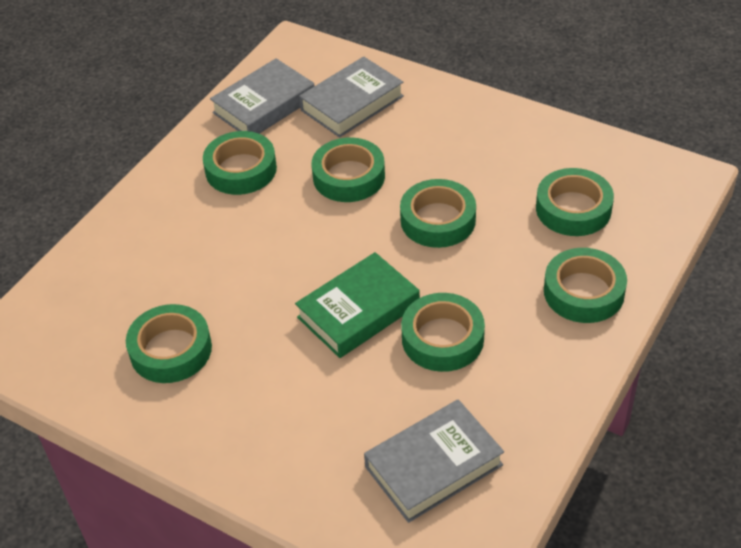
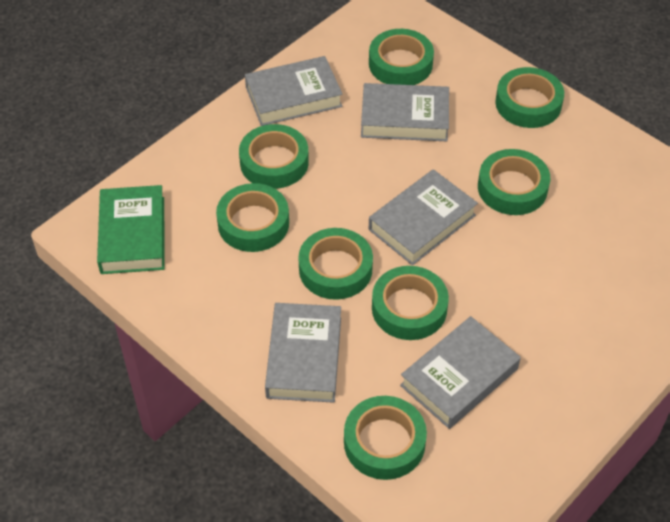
green tape: [126,304,212,383] [203,131,277,195] [311,137,385,202] [400,179,476,248] [401,293,485,372] [536,168,614,236] [544,248,627,323] = 7 -> [216,183,289,252] [239,124,309,189] [298,228,373,300] [344,396,427,480] [369,29,434,85] [372,266,449,340] [478,149,550,215] [495,67,564,128] = 8
grey book: [210,58,314,134] [299,56,404,138] [364,399,504,523] = 3 -> [245,56,343,126] [265,303,341,403] [361,83,449,141] [369,169,478,265] [400,316,521,429] = 5

